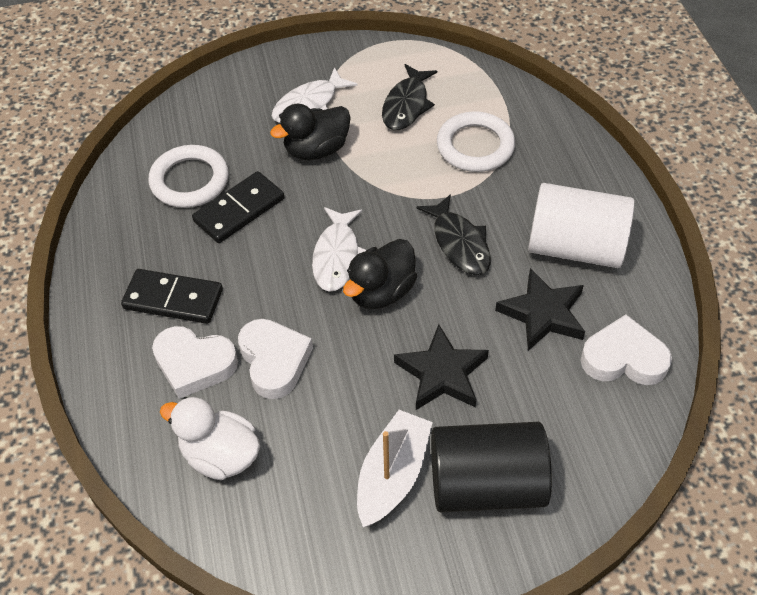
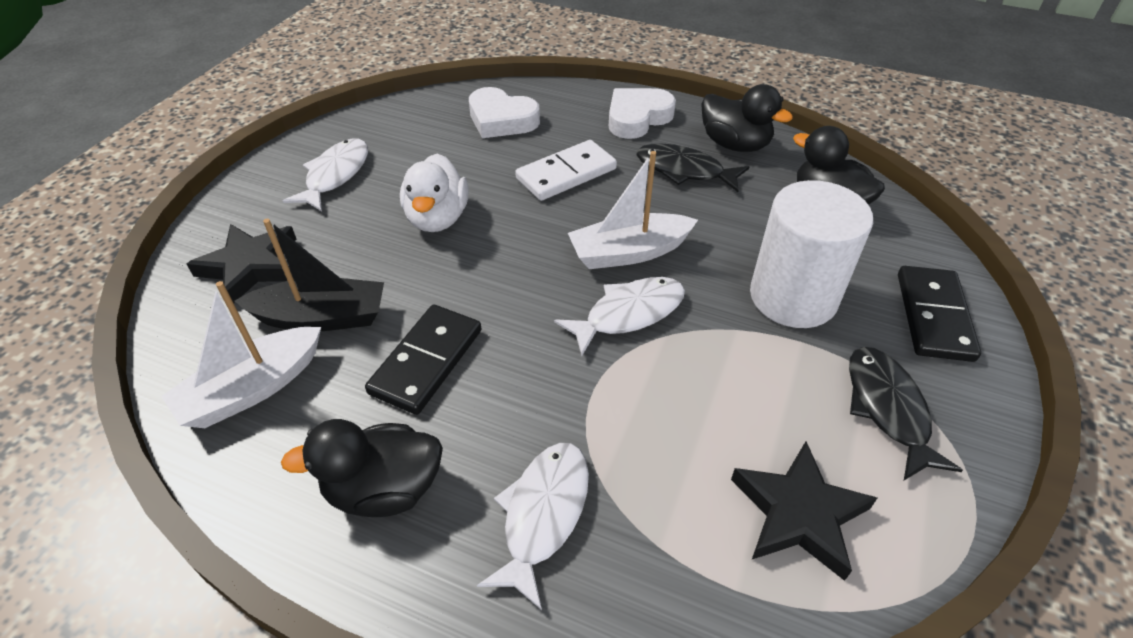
black boat: none = 0 -> [235,219,384,331] = 1
black cylinder: [431,422,552,512] = 1 -> none = 0
black duck: [270,104,351,160] [343,239,417,309] = 2 -> [281,419,443,517] [701,84,793,152] [793,126,885,205] = 3
white boat: [357,410,433,527] = 1 -> [161,281,321,428] [568,151,698,269] = 2
white domino: none = 0 -> [515,140,617,201] = 1
white fish: [272,67,357,123] [312,207,366,292] = 2 -> [283,139,368,211] [477,443,589,610] [554,277,685,356] = 3
white heart: [152,326,238,399] [238,319,313,399] [581,315,672,385] = 3 -> [469,87,540,138] [609,88,676,139] = 2
white ring: [148,145,229,208] [437,111,515,172] = 2 -> none = 0

